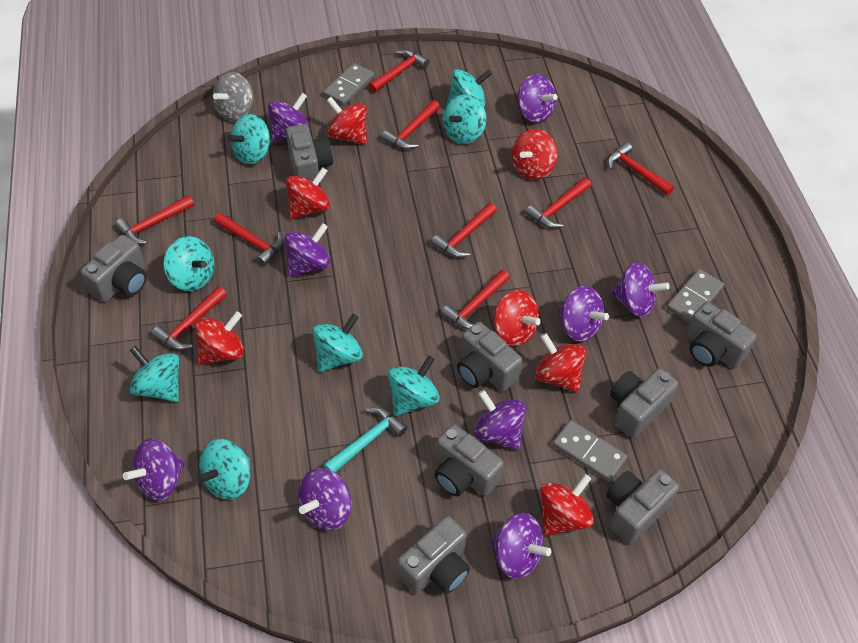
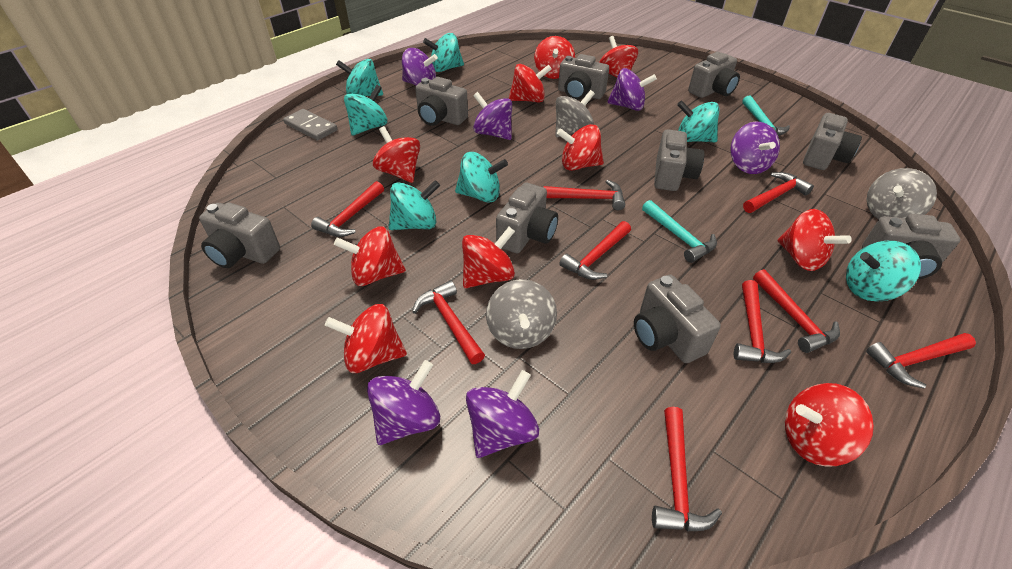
grey camera: [81,235,147,302] [286,124,333,181] [397,516,470,594] [434,424,504,497] [457,322,522,391] [606,469,679,544] [610,368,678,438] [686,302,757,368] = 8 -> [199,202,280,268] [415,77,468,126] [496,183,558,253] [558,54,609,100] [634,275,721,363] [654,129,704,191] [688,52,740,98] [803,113,862,170] [862,214,960,279] = 9
grey domino: [323,63,374,105] [553,420,627,482] [667,269,724,323] = 3 -> [283,109,338,140] = 1
grey spinning top: [213,72,253,121] = 1 -> [486,279,557,349] [555,90,595,137] [867,168,937,219] = 3
purple spinning top: [123,438,186,501] [268,93,310,143] [284,223,331,277] [298,468,352,531] [473,390,526,450] [490,513,551,579] [518,74,558,123] [558,286,609,342] [610,262,670,317] = 9 -> [367,360,440,445] [402,48,438,86] [466,370,539,458] [473,92,512,140] [607,68,657,111] [730,121,780,174] = 6
red spinning top: [194,311,244,365] [286,167,330,219] [326,97,367,145] [494,290,541,346] [511,129,558,180] [535,333,587,392] [540,474,594,536] = 7 -> [325,304,407,373] [334,226,406,286] [373,126,420,183] [462,227,515,288] [508,64,552,103] [534,36,575,79] [557,124,604,171] [599,36,638,78] [778,209,852,271] [785,383,874,467] = 10
turquoise hammer: [324,407,407,472] = 1 -> [642,200,717,263] [742,96,790,136] = 2
turquoise spinning top: [130,346,179,402] [163,236,214,291] [197,439,251,500] [228,114,271,164] [313,314,363,372] [388,355,440,416] [443,94,487,144] [446,69,492,107] = 8 -> [336,59,383,96] [344,85,388,135] [389,180,440,230] [423,33,464,72] [455,152,508,202] [677,100,719,142] [846,241,921,301] = 7

